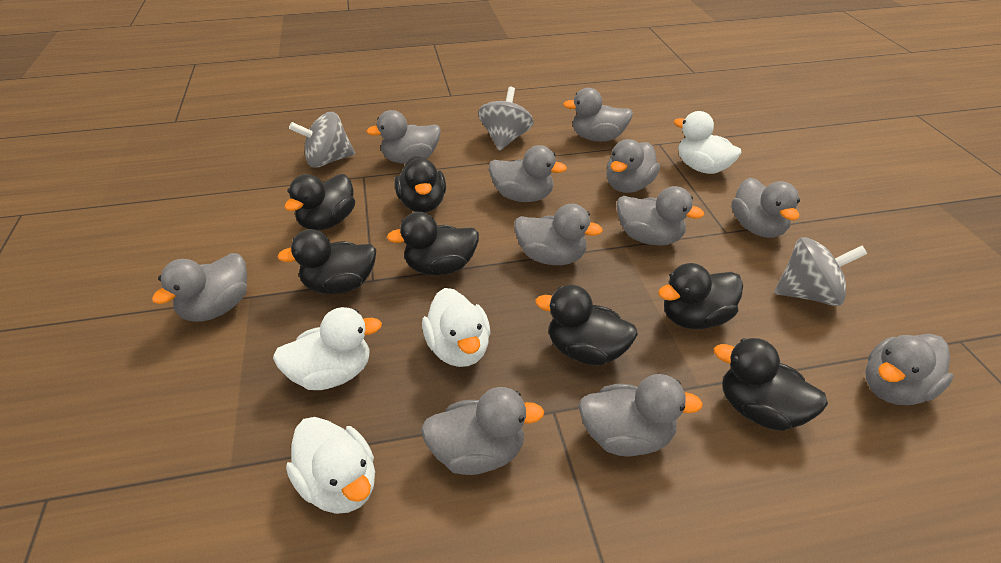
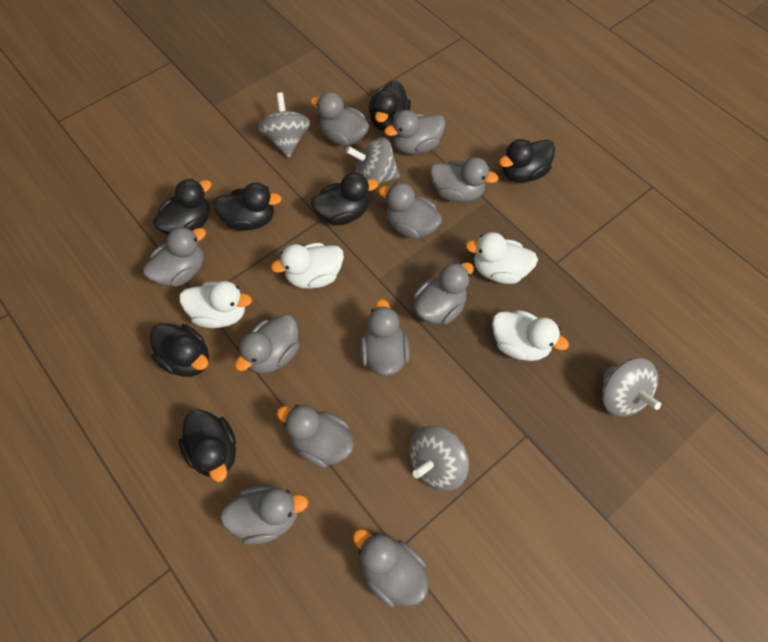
grey spinning top: [289,112,355,168] [478,87,534,151] [775,237,867,306] = 3 -> [258,93,310,158] [346,137,400,184] [409,426,469,491] [602,358,661,417] = 4

